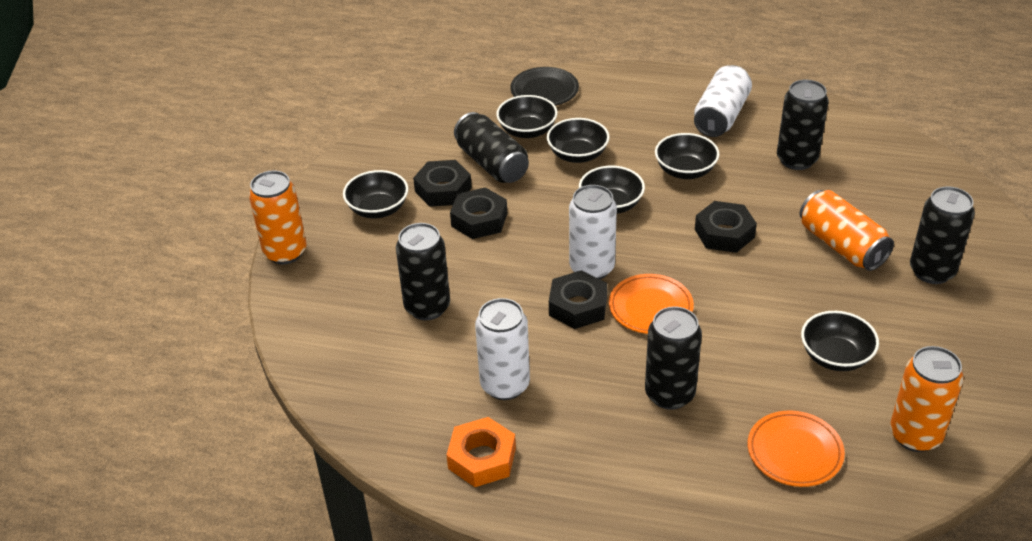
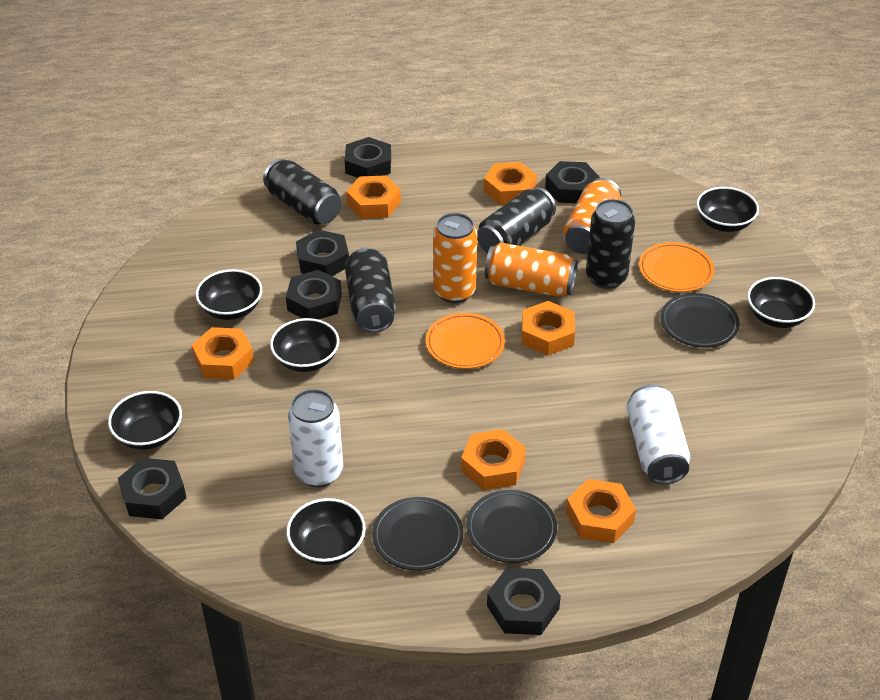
black can: [396,223,450,320] [454,112,529,183] [645,306,702,410] [777,80,829,170] [910,186,975,284] = 5 -> [263,159,341,225] [345,247,396,332] [477,187,556,254] [586,199,635,289] = 4
black nut: [413,160,472,207] [450,187,507,239] [549,270,607,329] [695,201,757,253] = 4 -> [118,458,186,519] [286,270,342,320] [296,230,349,276] [345,137,391,178] [487,568,561,635] [545,161,600,203] = 6
black plate: [510,67,579,106] = 1 -> [372,497,463,571] [466,490,557,563] [661,293,740,348] = 3
orange nut: [447,417,516,487] = 1 -> [192,327,254,379] [346,175,401,219] [461,429,526,490] [484,162,537,205] [522,301,575,355] [566,479,636,543] = 6
white can: [475,298,530,400] [569,185,617,279] [694,65,752,137] = 3 -> [288,389,343,487] [626,384,690,484] = 2

